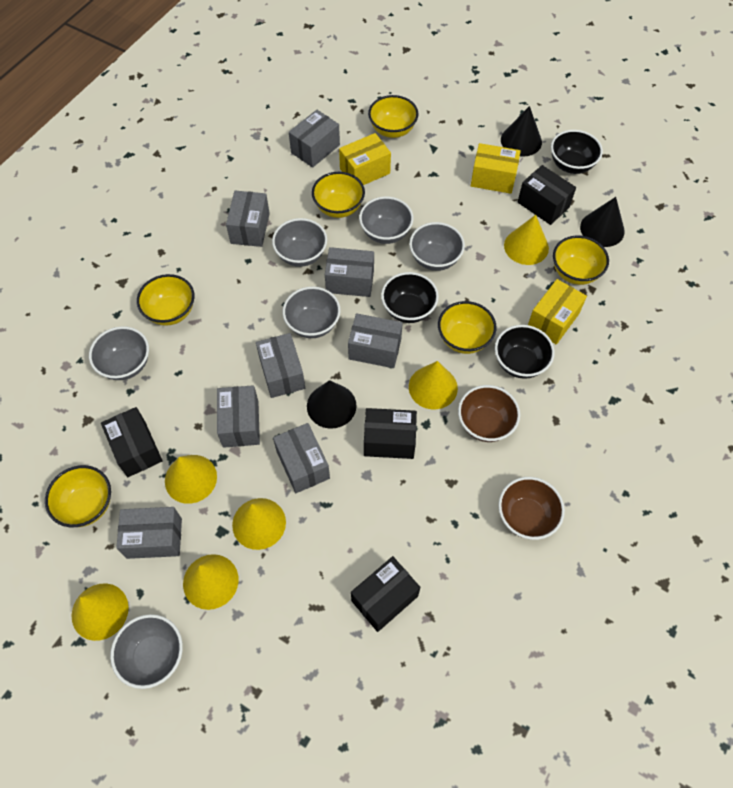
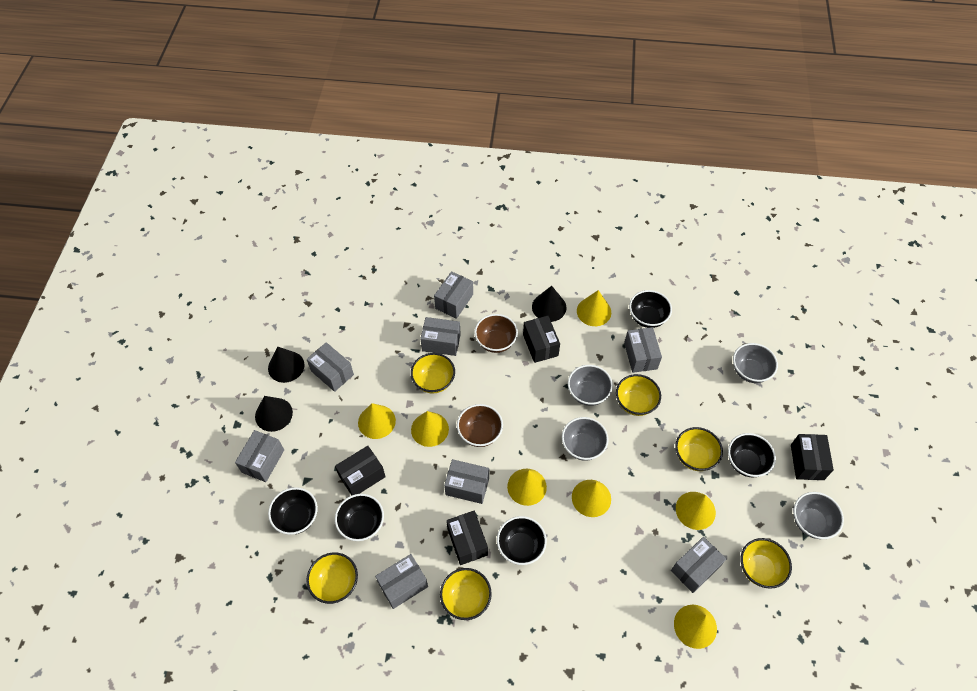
black bowl: [381,272,439,323] [495,325,555,379] [551,130,603,174] = 3 -> [268,487,318,535] [335,494,384,541] [497,516,547,565] [629,290,672,328] [728,433,776,478] = 5
grey bowl: [89,326,149,380] [110,614,183,689] [272,218,327,267] [283,286,341,338] [359,196,414,244] [409,222,465,271] = 6 -> [562,417,609,461] [568,365,613,406] [733,343,778,383] [794,492,844,539] = 4
yellow box: [339,133,391,185] [471,143,521,194] [528,279,587,345] = 3 -> none = 0
yellow cone: [72,583,129,641] [165,455,217,504] [183,554,239,610] [232,498,286,550] [409,361,458,409] [504,215,549,265] = 6 -> [358,403,396,439] [411,411,449,447] [507,469,547,506] [572,480,611,517] [577,290,611,326] [674,605,717,649] [676,492,716,530] = 7

